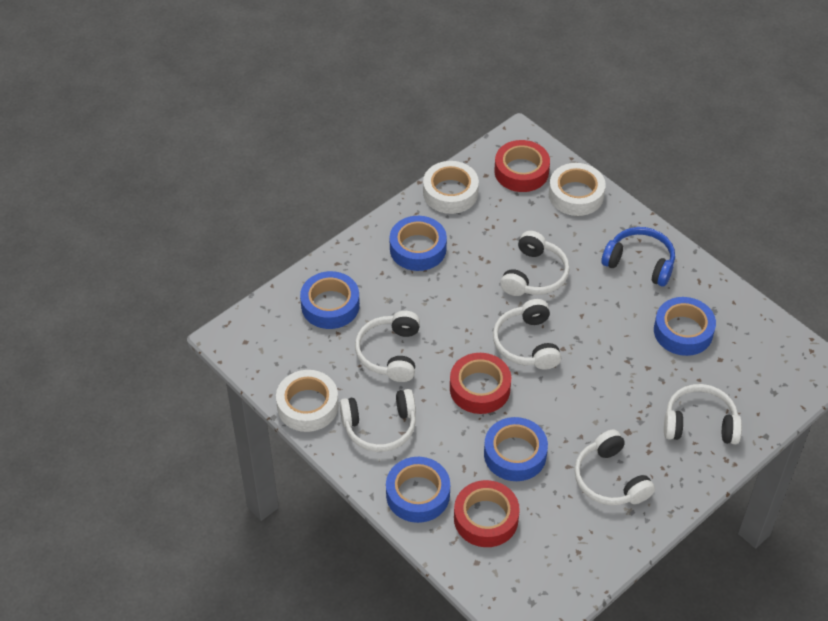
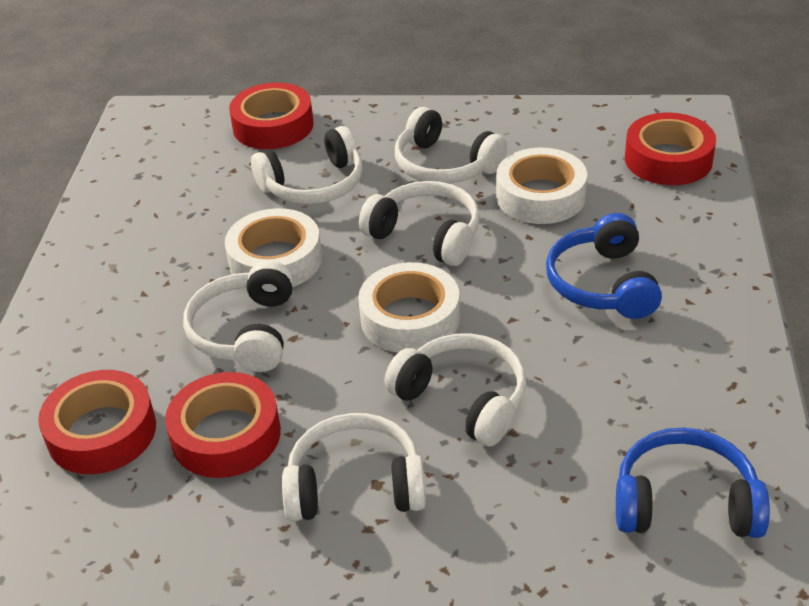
blue headphones: [601,227,675,287] = 1 -> [546,213,662,319] [616,427,770,538] = 2
blue tape: [300,271,360,329] [386,457,450,523] [390,216,447,271] [484,417,548,481] [654,297,716,356] = 5 -> none = 0
red tape: [450,353,511,414] [454,480,520,547] [494,140,550,192] = 3 -> [38,370,156,474] [165,372,281,478] [229,82,314,149] [625,113,716,185] = 4

